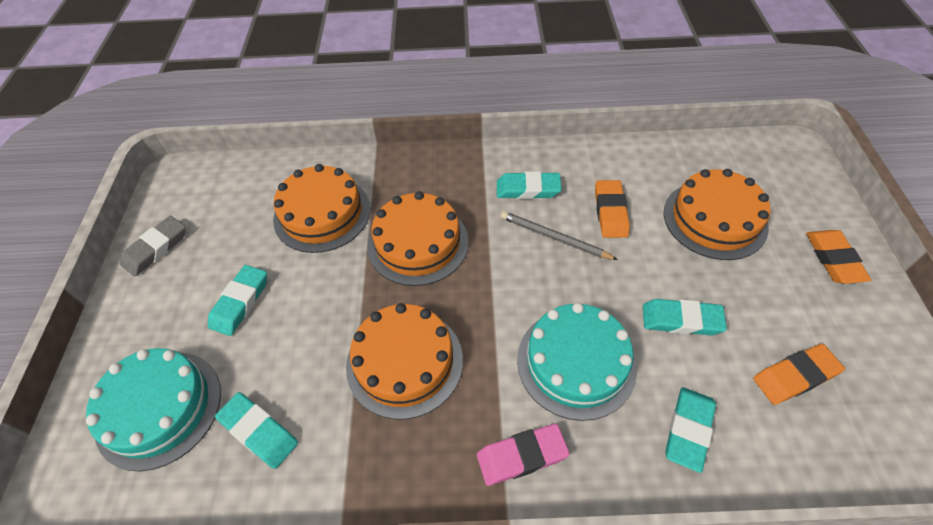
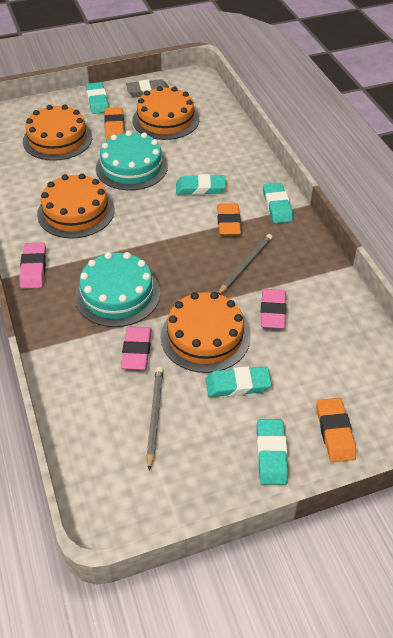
grey pencil: [501,211,618,260] = 1 -> [147,367,163,470] [218,234,272,294] = 2
pink eraser: [477,424,570,486] = 1 -> [19,242,46,289] [121,326,152,370] [261,289,286,329] = 3

